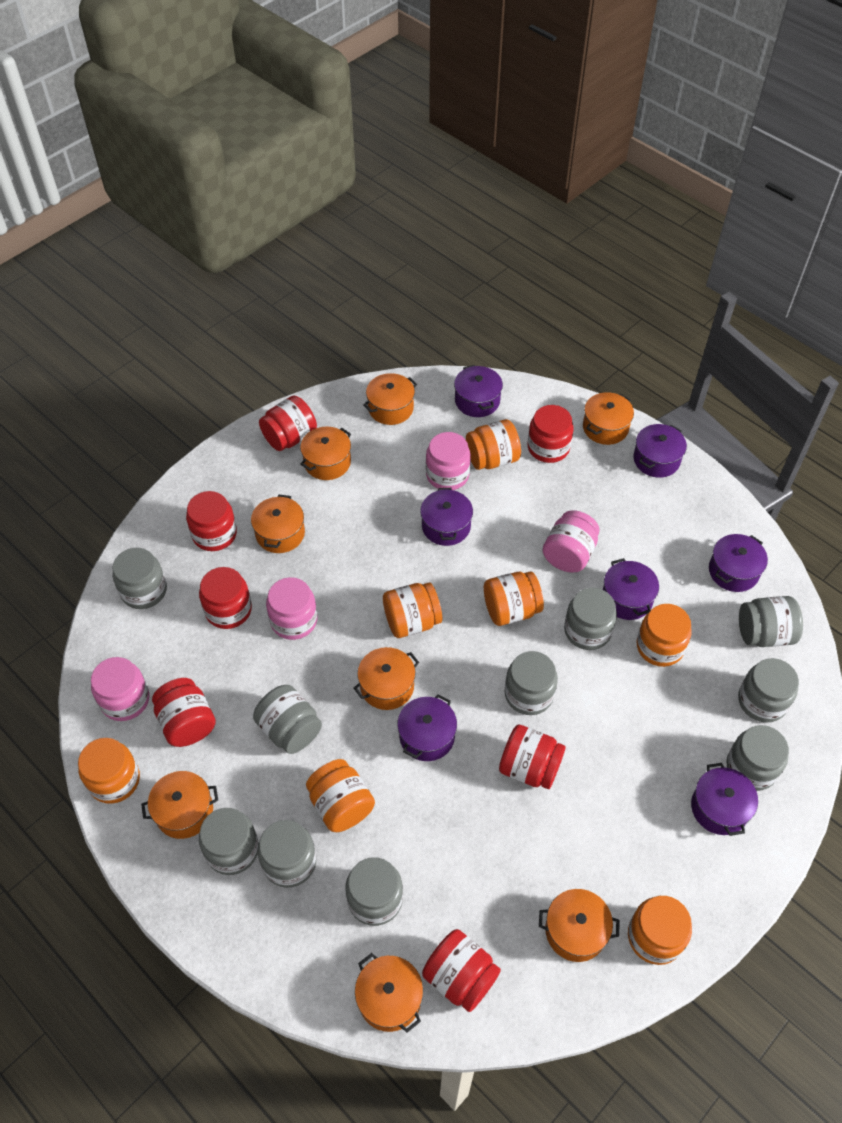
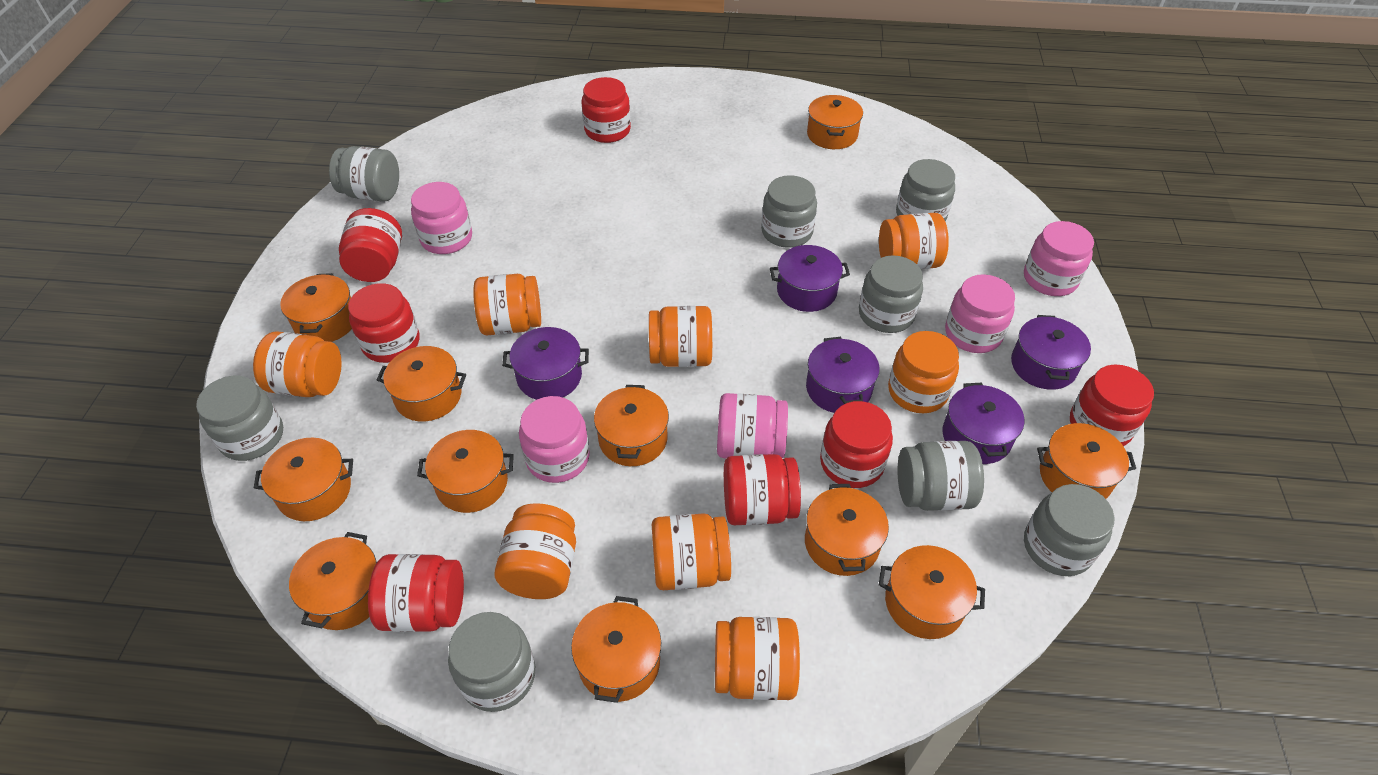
grey jar: [112,548,167,609] [199,808,259,875] [253,685,322,754] [258,820,316,888] [345,857,403,926] [505,651,558,715] [564,588,617,650] [726,725,789,791] [738,658,799,723] [739,596,803,647] = 10 -> [196,376,283,461] [329,146,399,202] [448,612,535,712] [761,175,817,248] [859,255,923,333] [896,159,955,221] [898,441,984,511] [1024,484,1115,576] = 8
orange jar: [78,738,140,804] [306,759,375,832] [383,582,442,638] [466,419,521,470] [484,571,544,626] [628,896,692,965] [637,604,692,667] = 7 -> [253,331,342,397] [473,274,541,336] [494,503,576,599] [649,306,712,367] [652,513,731,590] [715,617,800,700] [879,213,949,269] [888,331,959,413] = 8
orange pot: [141,771,218,839] [251,494,305,553] [300,427,351,480] [354,647,419,710] [355,953,423,1033] [363,373,417,425] [539,889,620,962] [583,392,634,445] = 8 -> [254,438,353,521] [280,273,352,342] [289,532,377,630] [377,346,466,422] [417,430,514,513] [571,596,661,703] [594,385,669,466] [805,484,889,576] [807,95,863,149] [879,545,985,639] [1037,423,1136,499] = 11
pink jar: [91,657,149,721] [266,577,318,640] [426,432,471,490] [543,510,600,573] = 4 -> [411,182,472,254] [519,396,590,483] [717,393,788,458] [945,274,1015,353] [1024,221,1094,296] = 5
purple pot: [397,694,457,761] [420,488,473,546] [454,365,503,417] [603,558,659,620] [633,424,687,478] [691,763,758,836] [709,534,768,592] = 7 -> [502,327,589,400] [770,245,850,312] [806,337,880,413] [942,383,1024,464] [1011,315,1091,390] = 5

